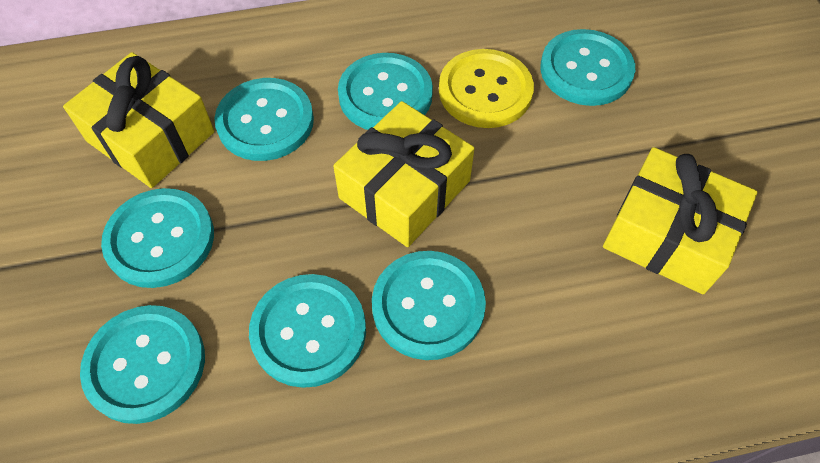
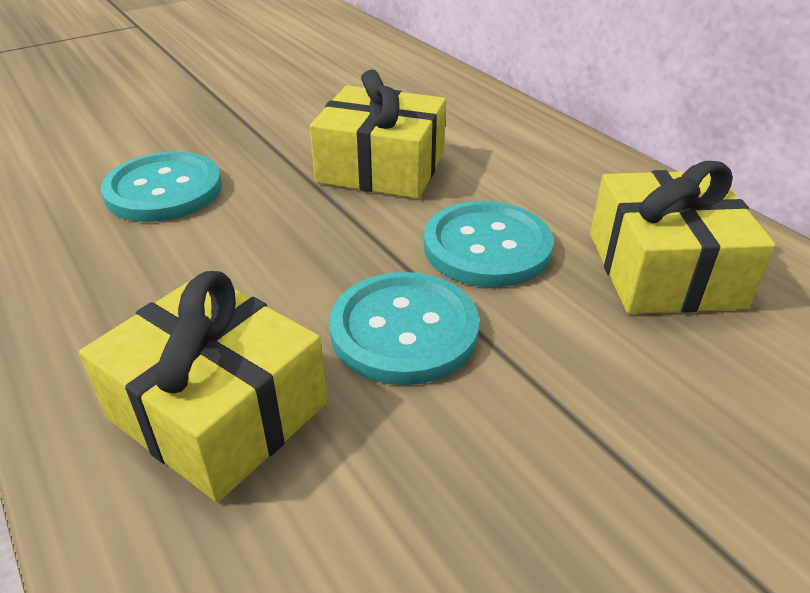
turquoise button: [80,305,205,424] [101,188,214,288] [214,78,314,161] [249,274,366,388] [338,53,433,130] [372,251,486,360] [540,29,635,106] = 7 -> [101,152,222,222] [329,272,479,385] [424,201,554,287] = 3
yellow button: [439,49,534,128] = 1 -> none = 0

